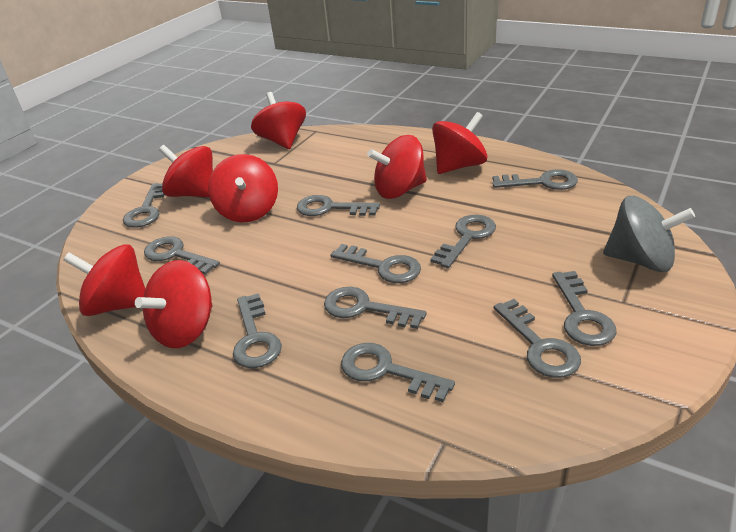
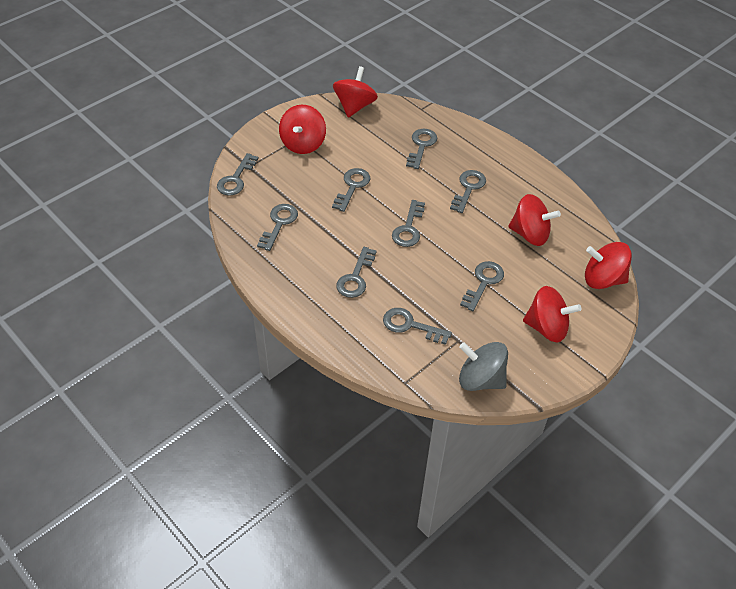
grey key: [123,183,164,228] [144,237,220,275] [233,293,282,368] [297,195,380,216] [324,287,427,329] [330,244,421,283] [341,343,455,402] [430,215,496,268] [492,169,578,190] [494,299,581,378] [552,271,617,346] = 11 -> [217,153,259,196] [257,204,298,251] [332,168,370,212] [336,247,377,298] [383,308,452,345] [392,200,425,247] [406,129,437,169] [450,170,486,213] [460,261,504,311] = 9
red spinning top: [63,244,146,316] [135,260,212,348] [159,145,213,198] [208,154,278,222] [251,92,306,149] [367,135,427,199] [432,112,487,174] = 7 -> [279,105,326,154] [333,66,378,118] [508,194,561,246] [523,286,581,343] [585,242,632,289] = 5

